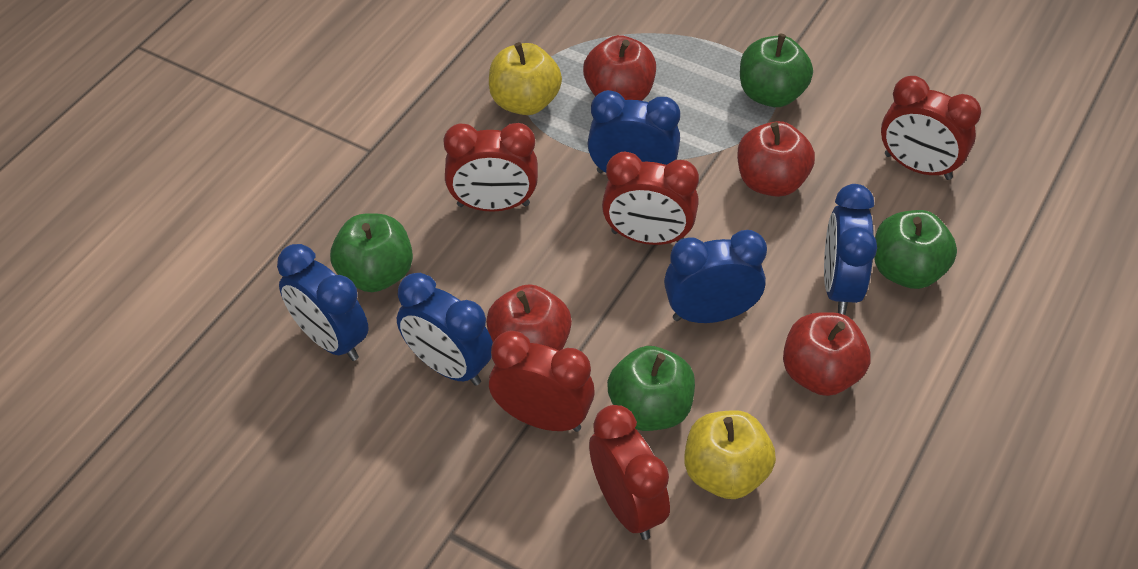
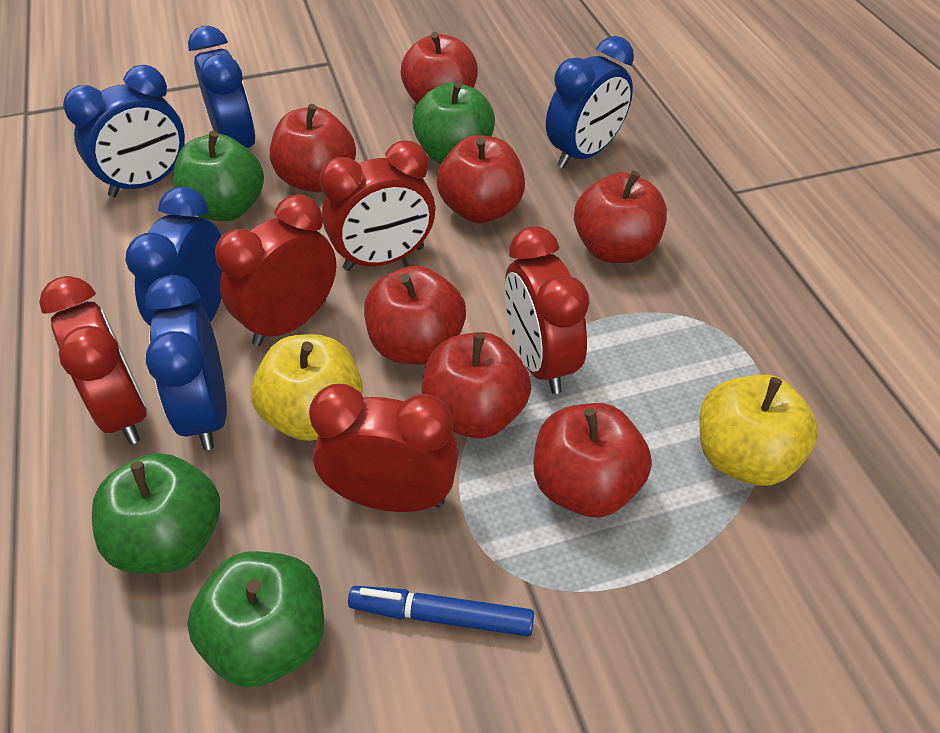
blue marker: none = 0 -> [348,586,534,637] = 1
red apple: [486,284,572,351] [583,35,656,101] [737,121,815,197] [783,312,871,396] = 4 -> [270,104,356,193] [364,266,466,365] [401,32,478,104] [422,332,531,439] [437,135,525,223] [534,403,652,517] [574,171,667,263] = 7

